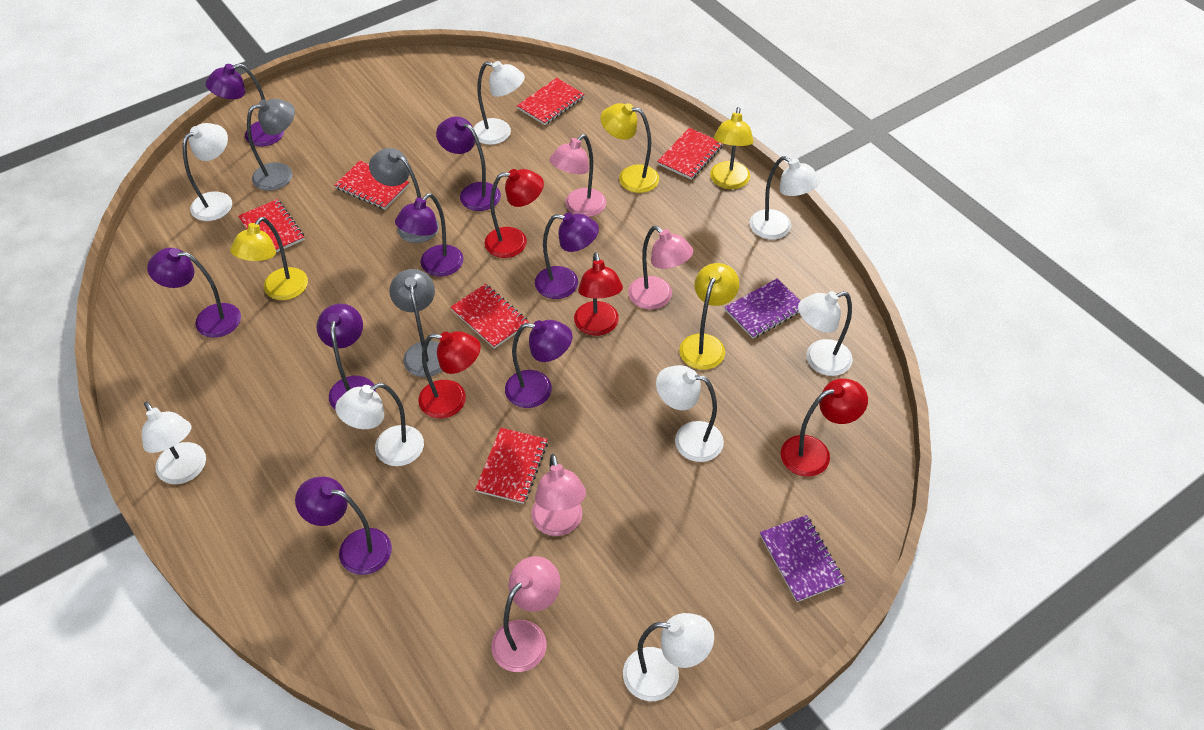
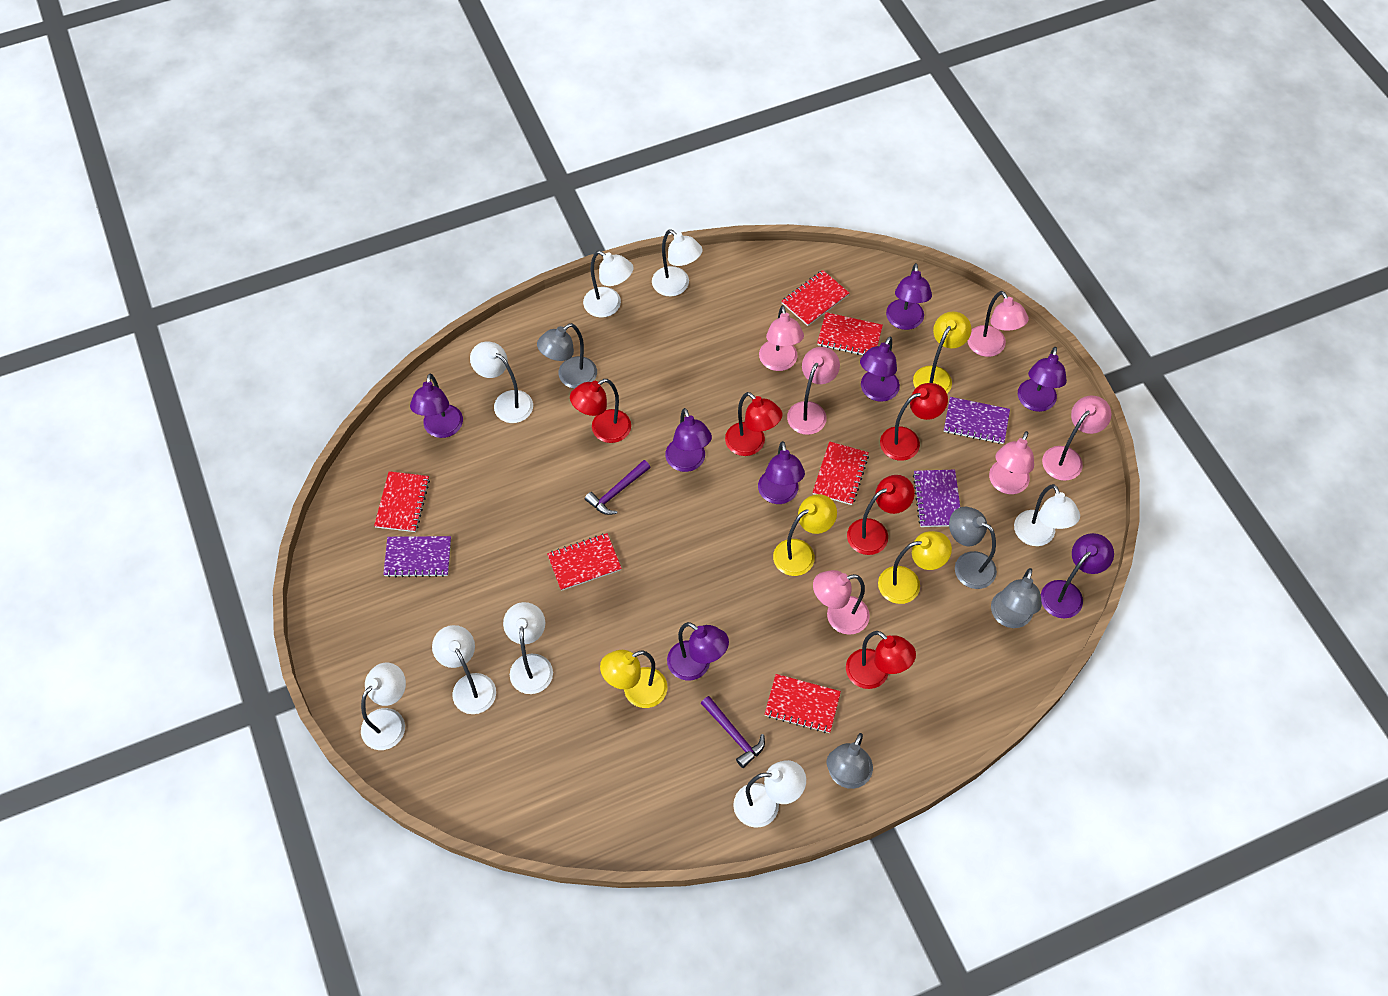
grey lamp: [247,99,295,191] [369,148,439,243] [390,269,443,377] = 3 -> [537,323,597,389] [826,733,873,789] [949,507,997,589] [991,568,1042,628] = 4
pink lamp: [491,556,561,672] [531,454,586,536] [550,134,606,217] [628,226,693,310] = 4 -> [759,305,804,371] [787,347,840,435] [813,570,870,635] [968,291,1029,357] [989,431,1034,494] [1042,396,1111,481] = 6
purple hammer: none = 0 -> [585,460,651,515] [701,696,765,768] = 2
purple notebook: [724,278,800,339] [760,515,845,602] = 2 -> [383,536,451,577] [913,469,960,527] [944,397,1010,444] = 3
red lamp: [418,331,481,418] [485,169,544,258] [574,252,623,336] [781,378,868,477] = 4 -> [570,379,631,443] [725,392,782,456] [846,631,916,689] [847,475,915,555] [880,383,948,461] = 5

